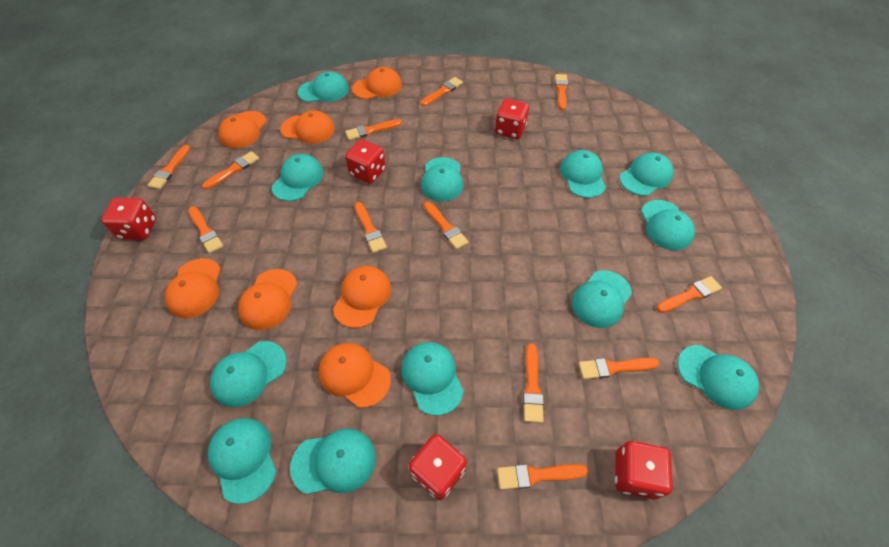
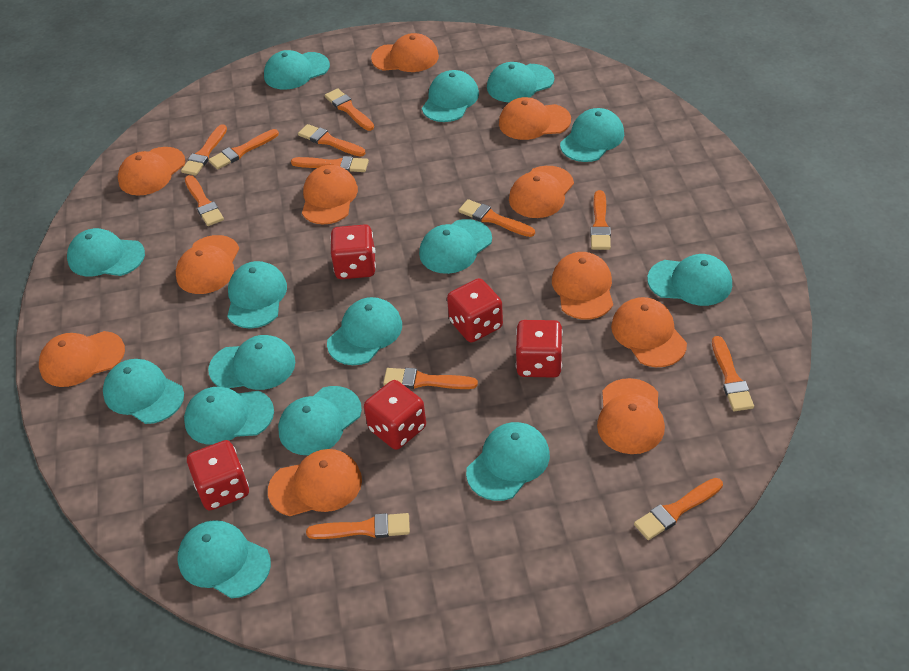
orange cap: [165,258,221,318] [219,111,267,149] [238,269,297,330] [280,110,335,144] [319,343,391,408] [333,266,391,328] [352,67,402,100] = 7 -> [39,331,125,387] [118,147,185,196] [176,235,239,294] [268,449,362,516] [302,165,358,224] [371,33,439,72] [499,97,571,140] [509,166,574,218] [552,252,613,319] [597,378,665,454] [611,297,687,367] = 11
turquoise cap: [208,418,277,504] [210,341,287,407] [272,154,324,201] [290,428,376,494] [298,71,349,102] [401,342,464,416] [421,157,464,202] [560,150,606,198] [572,270,632,328] [620,152,674,196] [641,200,695,250] [677,345,759,410] = 12 -> [67,228,145,276] [103,359,184,424] [178,520,271,598] [184,387,274,445] [208,335,295,390] [227,261,287,329] [264,50,330,90] [278,386,362,455] [327,297,402,365] [419,219,492,274] [422,70,479,122] [466,422,550,501] [487,62,554,102] [560,108,624,162] [647,254,732,306] = 15

